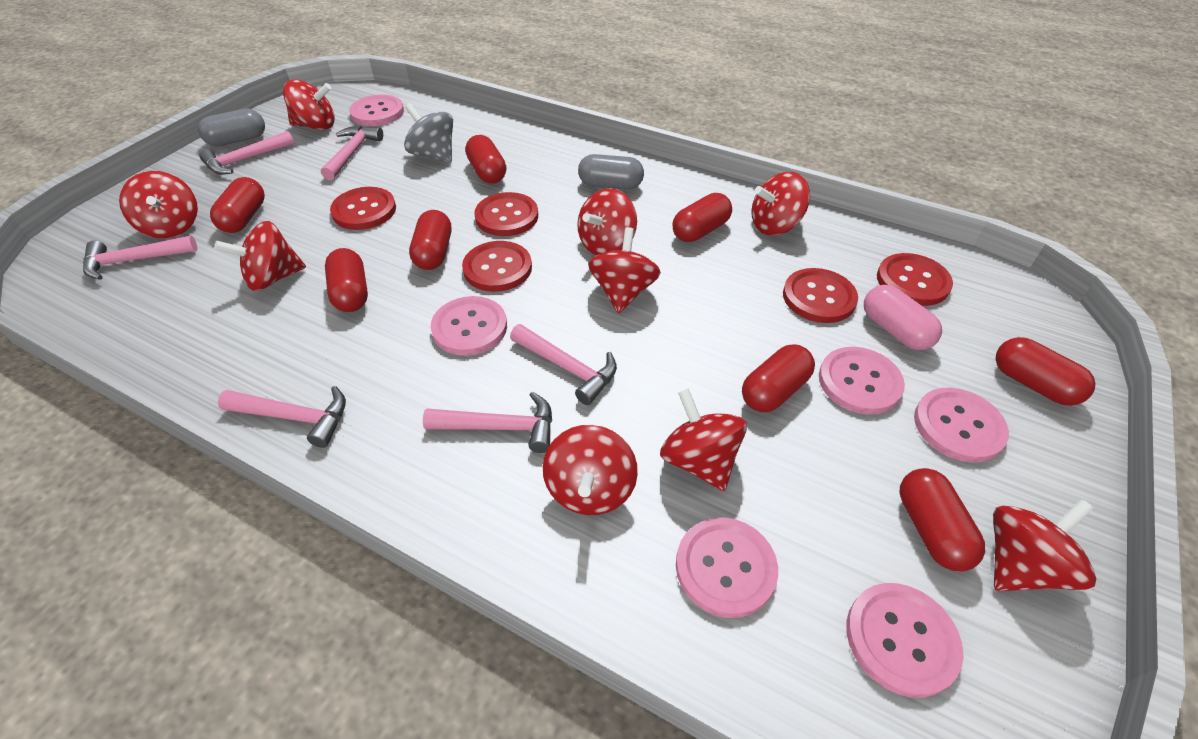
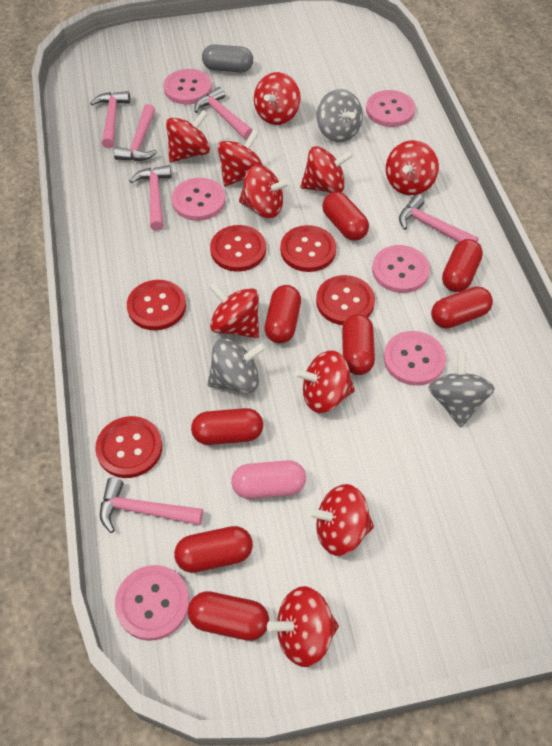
grey capsule: [198,109,265,146] [578,154,644,189] = 2 -> [202,44,253,73] = 1
grey spinning top: [404,103,453,163] = 1 -> [207,338,266,394] [316,89,363,142] [428,351,495,428] = 3
red spinning top: [119,171,198,238] [214,221,306,291] [283,79,335,130] [542,425,638,515] [577,188,637,256] [588,227,661,313] [660,389,747,491] [751,172,810,235] [993,499,1096,591] = 9 -> [166,110,210,162] [209,282,259,338] [217,129,263,187] [239,165,290,218] [254,72,301,125] [267,586,339,667] [295,351,355,413] [300,146,354,193] [308,484,374,556] [386,140,439,195] = 10

